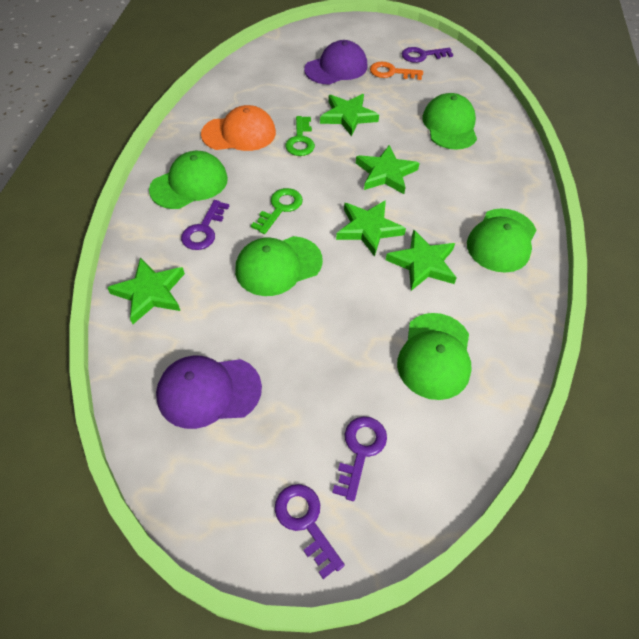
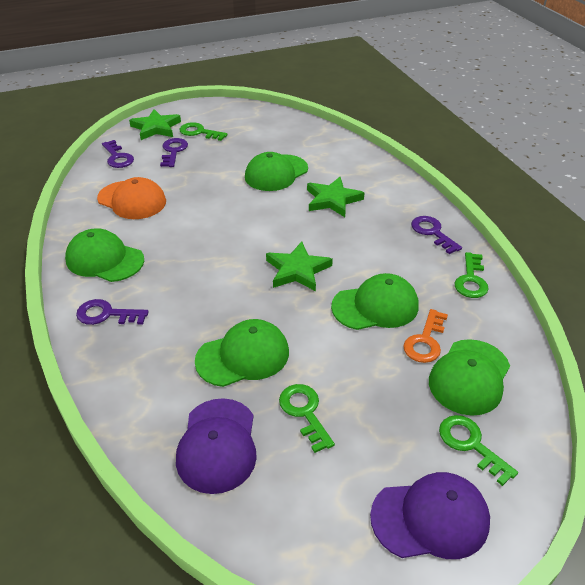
green key: [251,188,303,234] [285,116,315,156] = 2 -> [179,122,228,141] [279,384,335,453] [439,415,518,486] [455,252,489,298] = 4
green star: [107,258,185,324] [320,94,379,137] [336,200,406,257] [356,145,420,194] [386,229,457,291] = 5 -> [129,109,181,140] [266,241,333,291] [307,177,364,217] = 3

